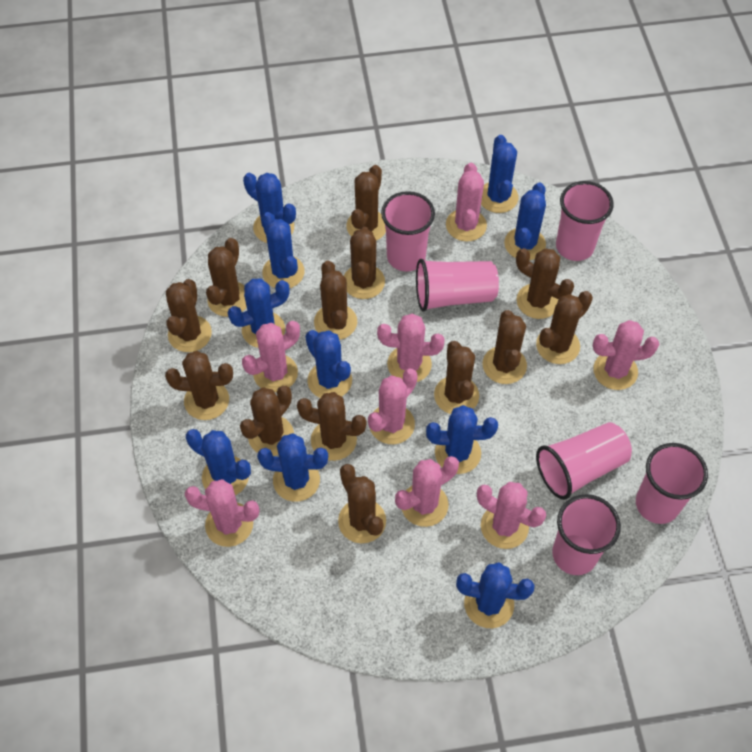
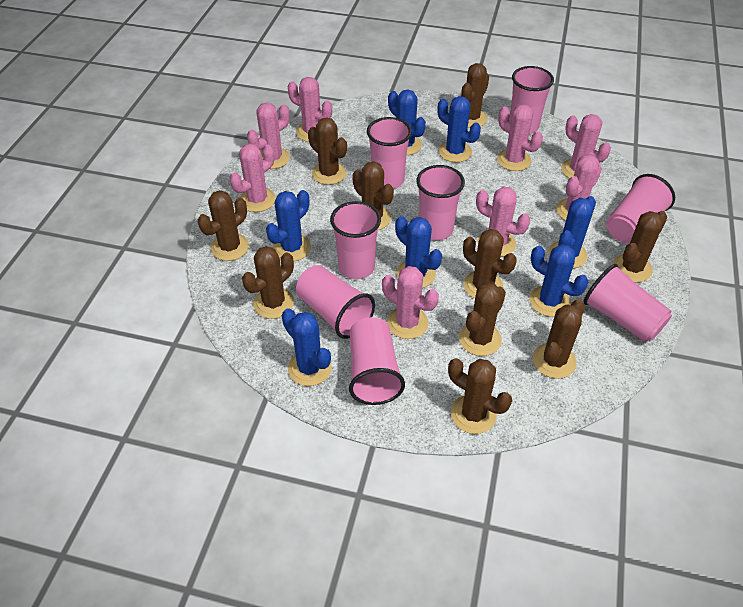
blue cactus: [186,429,251,495] [228,278,290,348] [243,173,296,243] [257,433,328,502] [262,212,305,288] [305,330,352,398] [426,405,498,474] [456,562,535,628] [481,135,518,213] [504,183,546,260] = 10 -> [266,190,311,261] [282,308,332,386] [388,89,426,155] [395,216,442,288] [438,96,481,162] [529,244,588,317] [548,196,596,268] = 7
brown cactus: [165,351,233,420] [166,279,212,352] [206,238,247,317] [240,386,294,456] [297,392,367,461] [314,261,357,340] [338,464,386,543] [344,227,385,299] [346,165,386,241] [434,341,479,414] [483,310,527,384] [516,248,574,319] [536,291,593,364] = 13 -> [198,190,249,261] [242,246,294,319] [308,117,347,185] [352,161,394,230] [448,358,512,434] [459,282,506,356] [461,63,489,128] [463,229,517,299] [533,299,585,379] [612,211,667,283] = 10
pink cup: [381,191,435,272] [416,259,499,312] [536,422,632,500] [552,494,621,575] [556,181,614,261] [636,443,708,524] = 6 -> [296,265,375,339] [330,201,381,279] [349,317,405,405] [367,117,412,189] [416,165,465,240] [509,66,554,134] [584,264,672,342] [606,174,675,243] = 8

